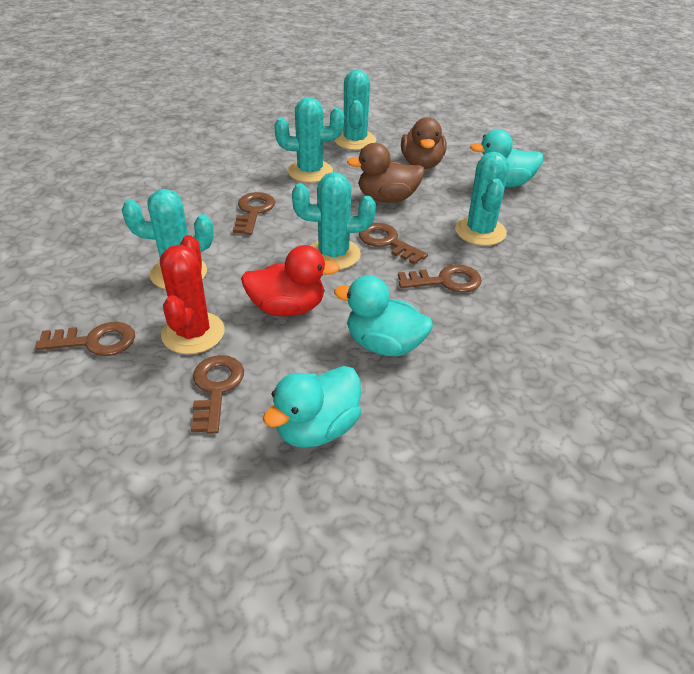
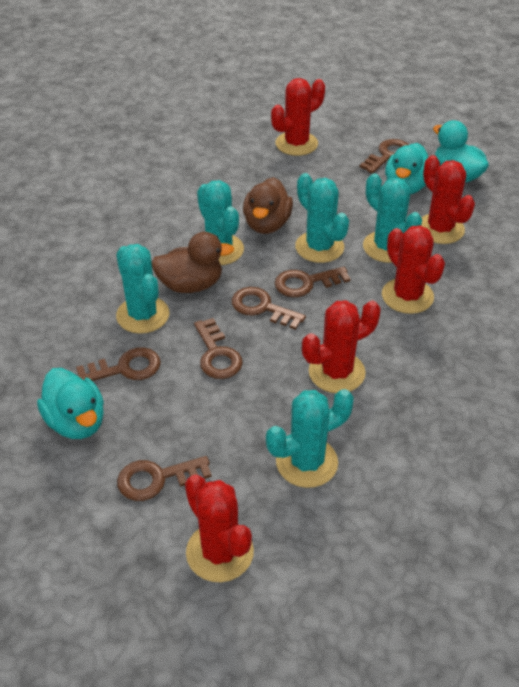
brown key: [35,322,135,356] [190,355,244,434] [233,192,275,235] [359,223,428,265] [398,264,482,293] = 5 -> [76,347,161,381] [117,456,212,501] [194,318,243,379] [232,287,306,330] [275,267,350,297] [360,139,409,174] = 6
red cactus: [160,235,225,354] = 1 -> [185,475,254,582] [271,78,325,156] [302,300,381,393] [382,225,445,314] [421,155,475,244] = 5
red duck: [241,245,340,317] = 1 -> none = 0

